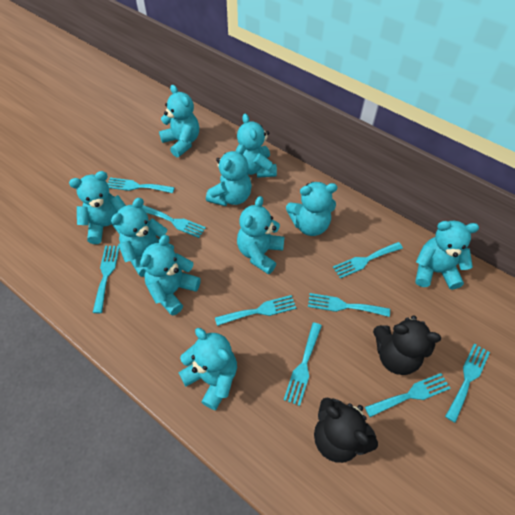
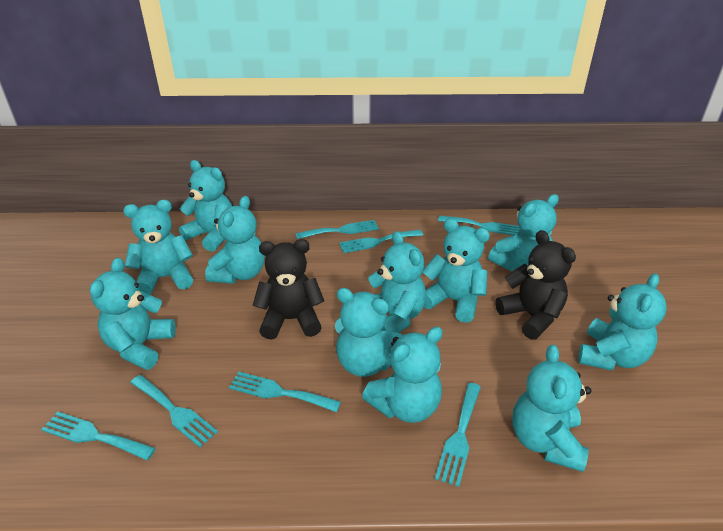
turquoise fork: [93,246,119,313] [107,178,175,193] [141,205,206,238] [215,295,296,326] [284,322,322,406] [308,293,390,317] [333,242,403,279] [365,373,451,417] [445,344,490,423] = 9 -> [41,412,156,460] [130,375,218,448] [229,372,341,412] [295,220,379,239] [339,230,423,253] [435,383,481,487] [438,216,521,235] = 7
turquoise teddy bear: [69,171,126,244] [111,198,174,277] [140,235,201,316] [159,85,199,157] [178,328,237,410] [206,144,252,206] [236,114,277,178] [237,196,285,274] [286,182,337,236] [416,221,479,290] = 10 -> [90,258,176,370] [123,200,193,295] [179,160,232,252] [205,196,265,284] [335,288,403,377] [362,327,443,423] [368,231,426,333] [423,218,490,323] [488,194,559,271] [512,345,591,472] [578,273,667,371] = 11

